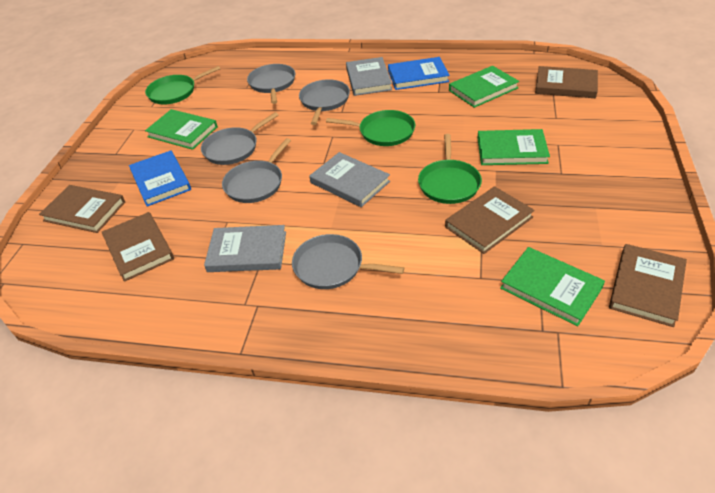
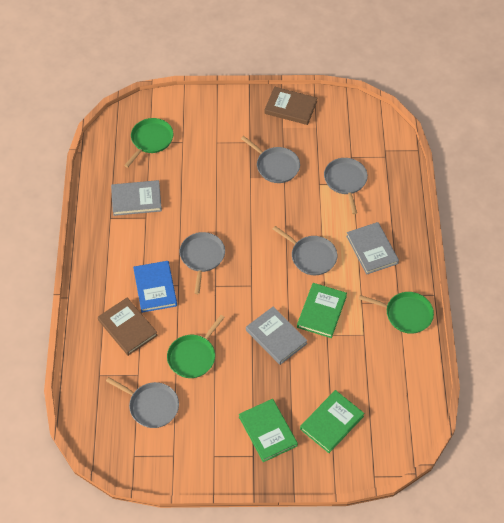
blue book: [129,150,191,207] [388,57,450,90] = 2 -> [133,261,177,313] = 1
brown book: [39,185,125,233] [102,212,174,282] [445,186,535,254] [535,66,598,98] [609,244,687,327] = 5 -> [98,298,158,356] [264,87,317,125] = 2
green book: [145,109,218,150] [449,66,519,108] [477,129,550,165] [500,247,605,326] = 4 -> [239,399,298,462] [297,283,347,338] [300,390,365,453] = 3

